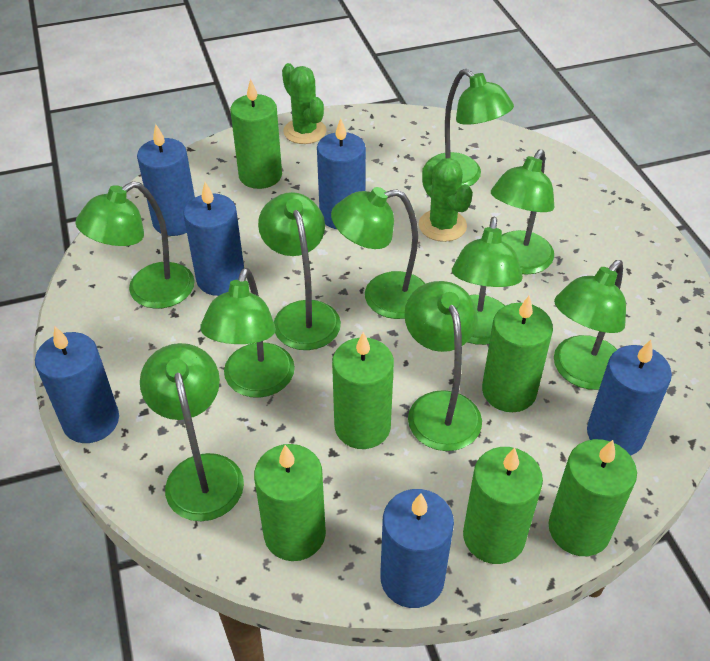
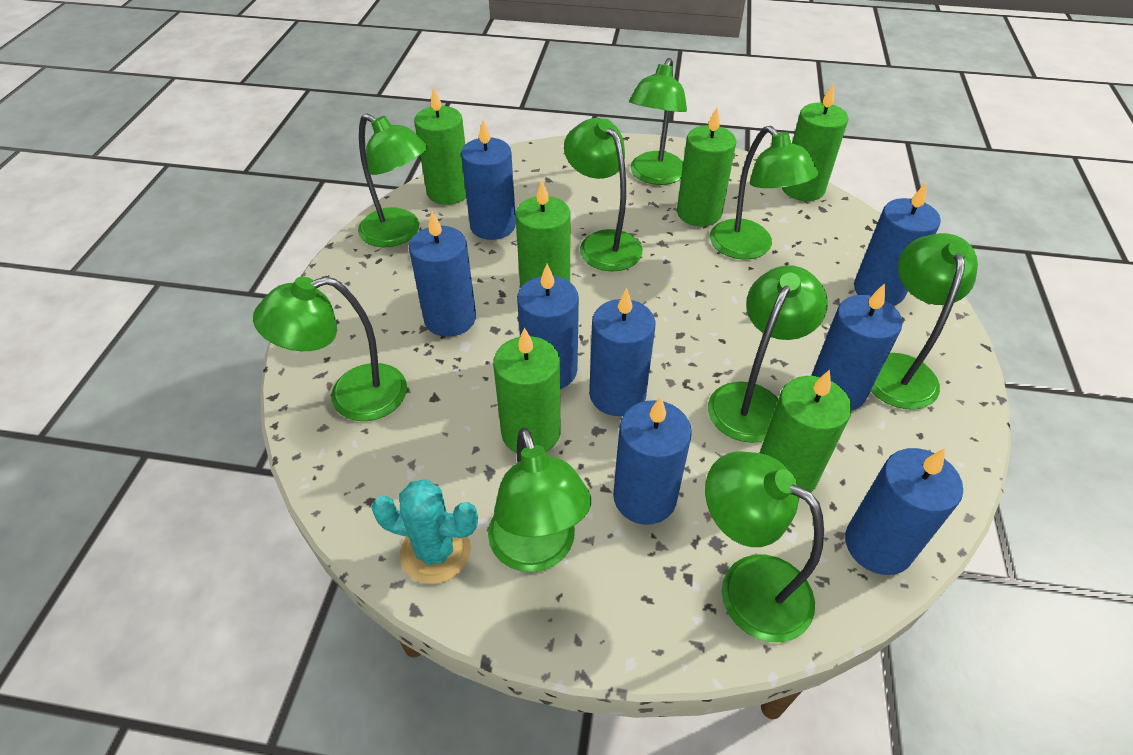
blue candle: [35,327,119,443] [137,124,195,236] [184,182,244,296] [317,118,366,229] [380,489,454,608] [587,340,672,456] = 6 -> [409,211,476,337] [461,120,516,240] [517,264,579,389] [589,288,656,416] [613,396,692,525] [811,283,902,411] [845,448,963,575] [854,182,941,306] = 8
green cactus: [282,63,327,144] [419,158,473,242] = 2 -> none = 0
green lamp: [75,181,195,309] [140,343,244,521] [200,268,295,398] [258,192,341,350] [331,187,426,319] [404,281,482,451] [425,69,514,186] [452,217,523,345] [491,149,554,275] [554,260,626,390] = 10 -> [253,277,407,421] [358,114,427,247] [488,428,591,572] [564,118,642,271] [629,58,687,185] [705,451,824,642] [708,265,828,443] [710,126,818,260] [871,233,978,409] = 9
turquoise cactus: none = 0 -> [371,479,478,584] = 1

